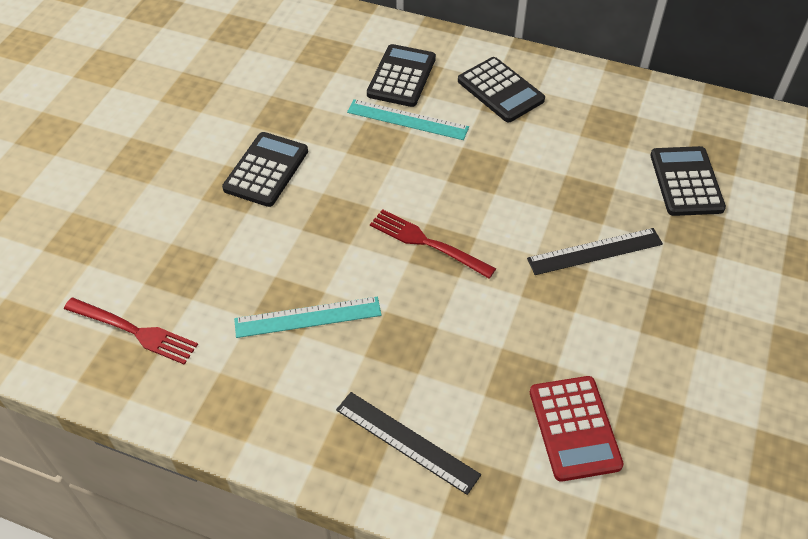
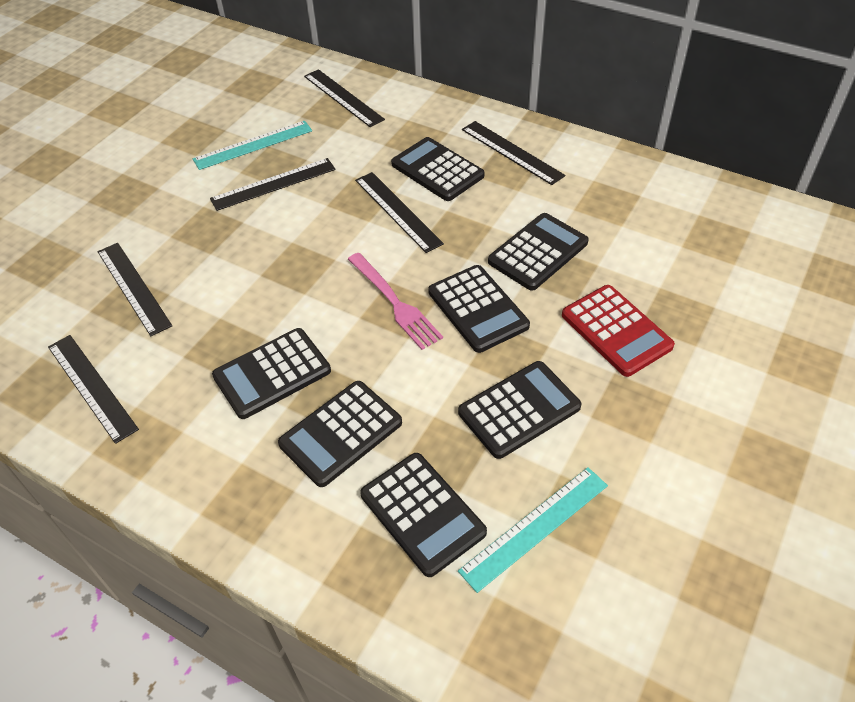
black calculator: [222,132,308,207] [367,44,436,107] [458,57,545,122] [650,146,726,216] = 4 -> [212,328,331,419] [278,381,402,487] [360,453,487,577] [391,137,484,201] [428,265,530,353] [458,361,581,459] [488,213,589,291] = 7
black ruler: [336,392,481,495] [527,228,663,275] = 2 -> [48,335,139,444] [98,243,172,336] [210,158,336,211] [304,69,385,127] [355,172,444,253] [462,121,565,185] = 6
pink fork: none = 0 -> [348,253,443,350] = 1
red fork: [64,298,198,365] [370,209,496,279] = 2 -> none = 0

